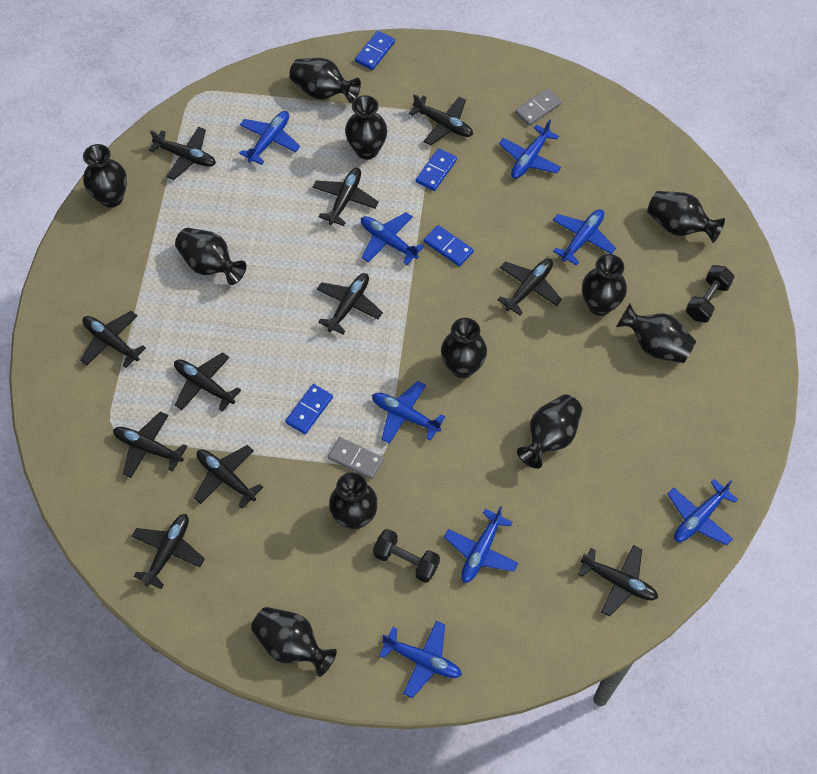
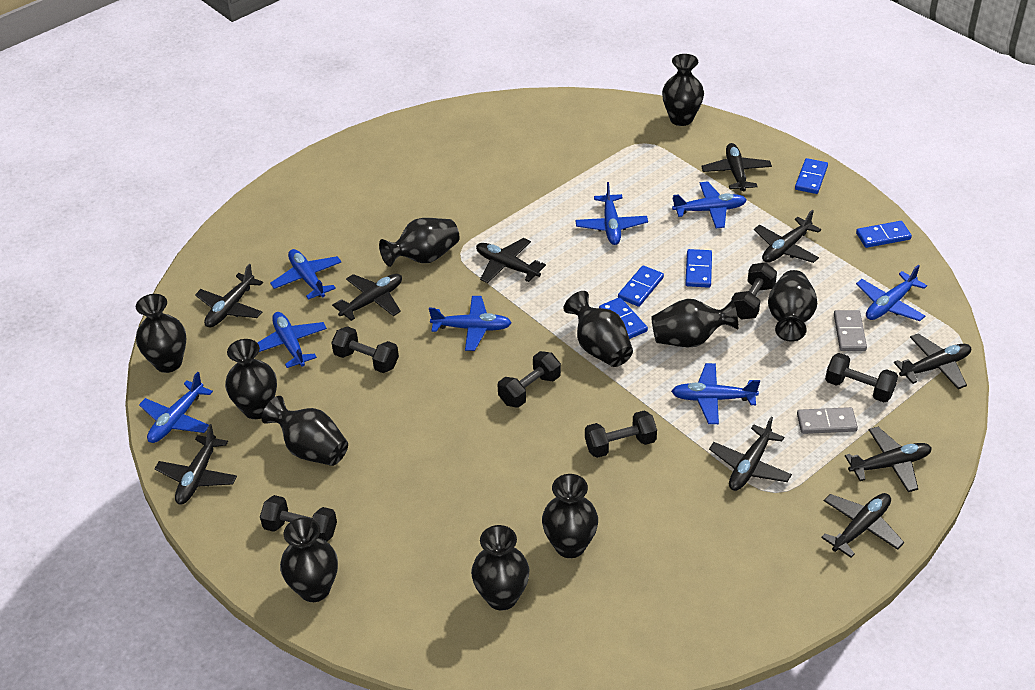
black dumbbell: [373,529,440,583] [686,265,734,323] = 2 -> [260,495,337,542] [331,326,399,373] [498,351,561,408] [585,410,657,458] [731,262,777,320] [825,353,898,402] = 6
black plane: [80,311,146,368] [113,412,187,478] [131,514,205,589] [149,127,216,180] [174,352,241,411] [194,445,263,508] [312,168,379,226] [317,273,383,335] [409,94,473,146] [497,259,562,315] [578,545,658,617] = 11 -> [155,424,237,504] [195,264,263,327] [332,274,402,321] [476,238,546,283] [701,143,772,191] [709,417,792,491] [754,210,821,263] [821,493,904,558] [845,427,932,492] [894,333,971,389] = 10
blue domino: [285,384,333,434] [355,31,395,70] [416,148,457,191] [424,225,474,267] = 4 -> [599,297,648,339] [618,265,664,307] [685,249,712,288] [795,158,828,194] [856,221,912,248] = 5

